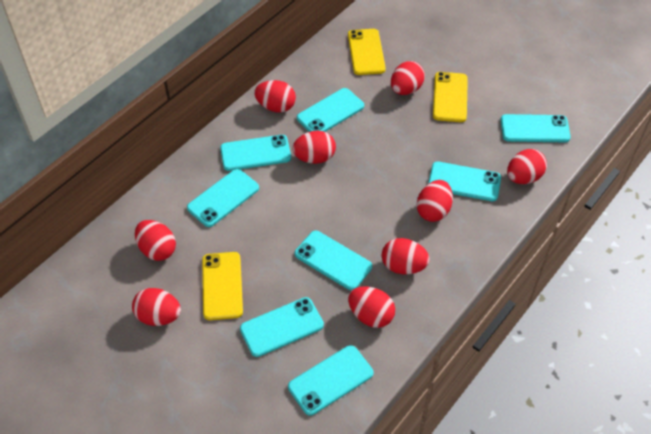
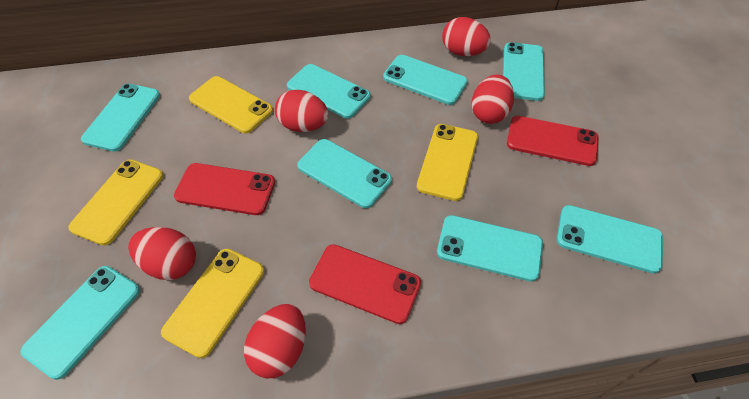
red egg: [132,288,181,326] [135,220,176,261] [254,80,296,113] [292,131,336,164] [348,287,395,328] [382,238,430,274] [391,61,425,95] [417,180,453,222] [507,149,547,184] = 9 -> [128,227,196,280] [244,304,306,379] [275,90,329,132] [442,17,491,56] [472,74,514,124] = 5
red phone: none = 0 -> [174,163,275,215] [309,244,421,324] [507,116,599,166] = 3
yellow phone: [202,252,243,320] [348,29,386,75] [433,72,468,122] = 3 -> [68,159,163,245] [161,249,264,358] [189,76,273,133] [417,124,478,201] = 4

